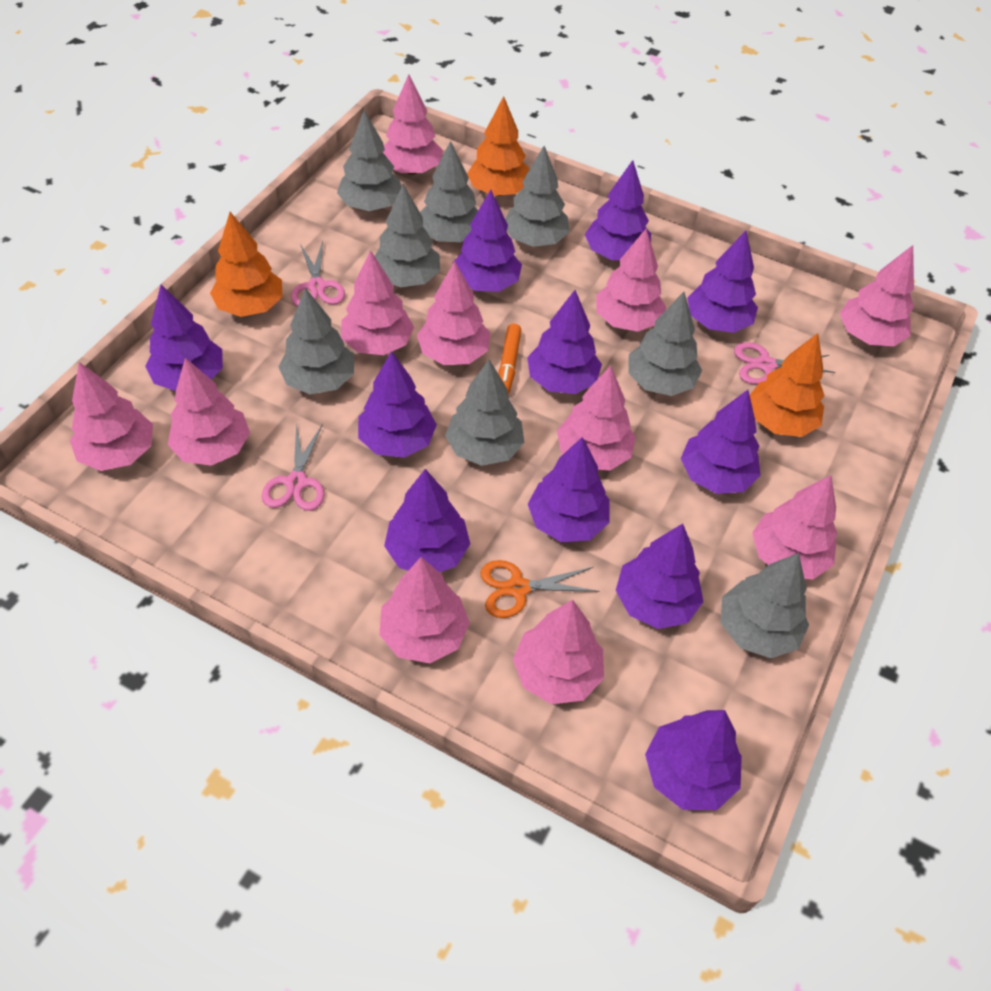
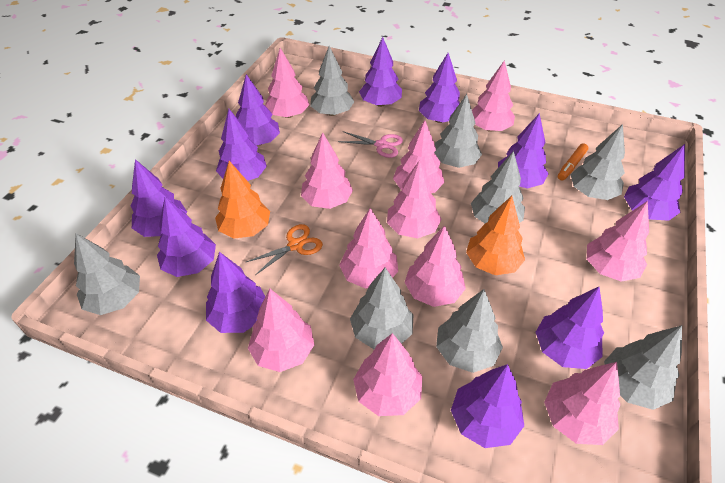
orange tree: [210,212,282,317] [467,96,529,196] [750,333,825,437] = 3 -> [215,161,270,239] [466,196,525,275] = 2
pink scissors: [262,423,325,511] [291,241,345,307] [734,343,835,385] = 3 -> [338,131,403,158] = 1

